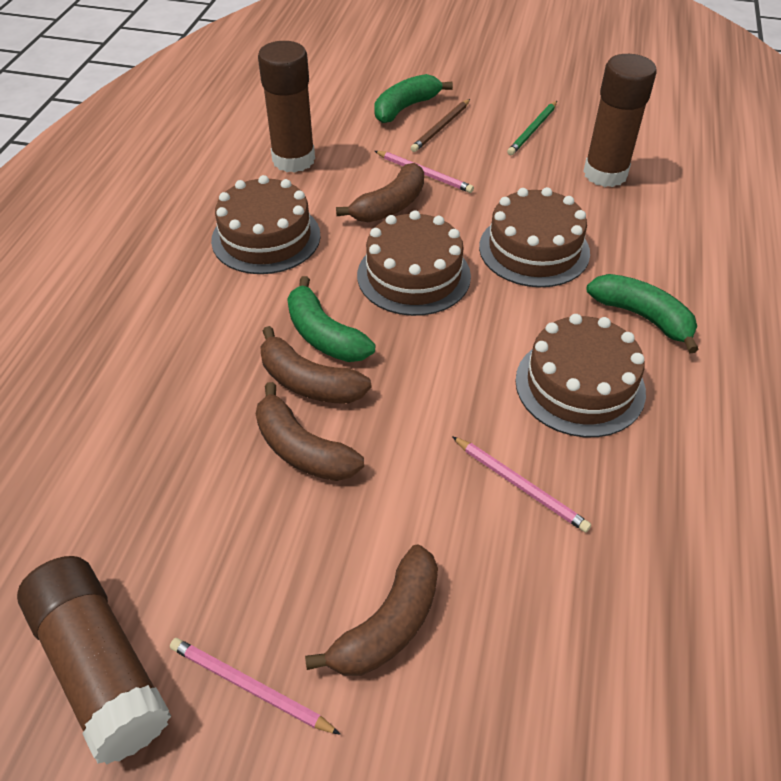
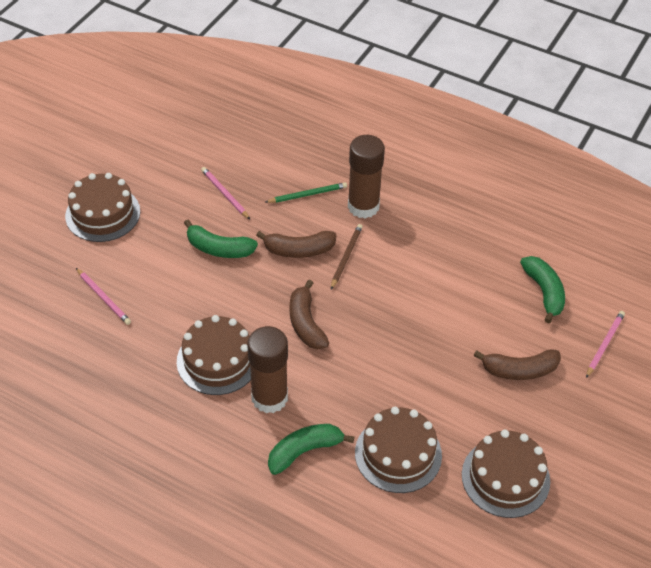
brown banana: [256,382,364,481] [260,326,371,404] [305,544,438,676] [336,163,424,222] = 4 -> [256,231,337,258] [290,280,329,350] [474,349,561,380] = 3
brown glue stick: [17,556,171,765] [258,41,315,173] [583,54,656,187] = 3 -> [247,326,288,413] [348,135,385,219] = 2

